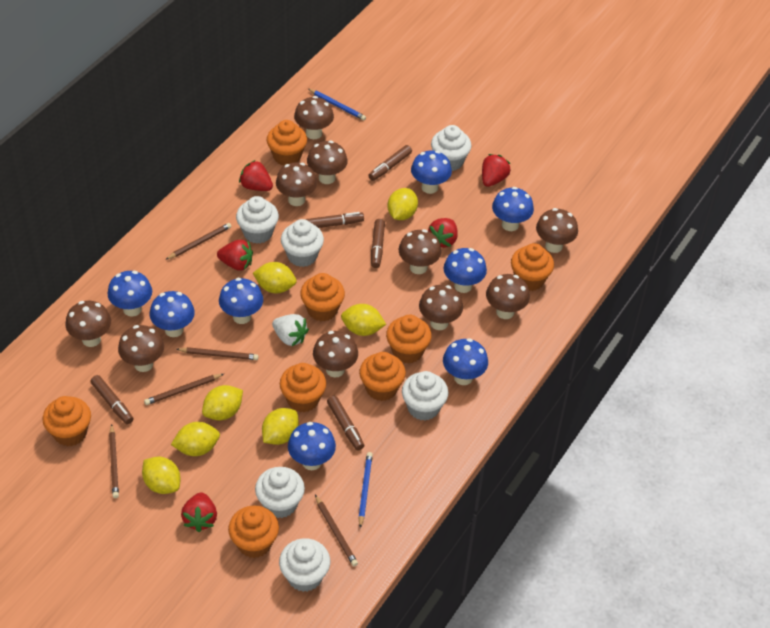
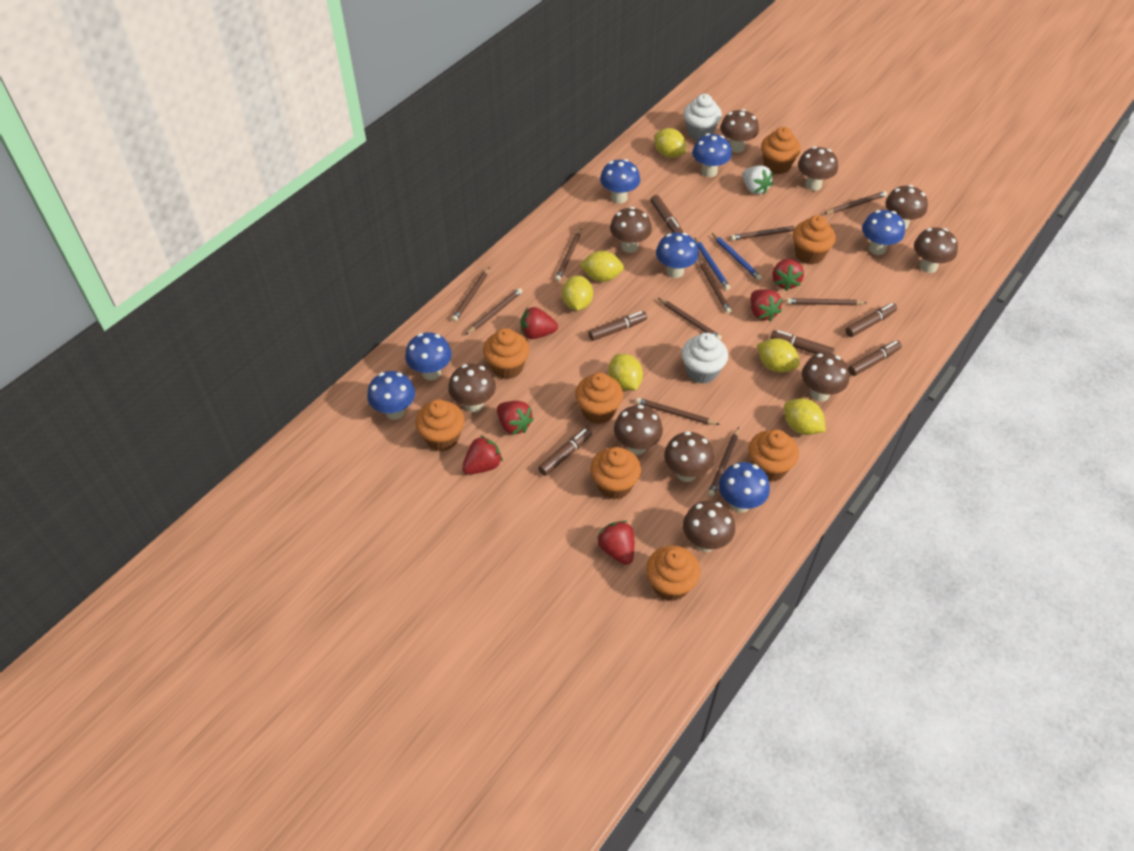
blue mushroom: [107,271,152,317] [150,291,195,337] [219,278,263,324] [288,422,336,470] [411,151,452,194] [443,338,488,385] [444,248,487,293] [492,187,534,231] = 8 -> [367,371,415,420] [405,332,452,380] [600,159,640,204] [656,232,699,278] [692,133,732,177] [719,462,770,513] [862,210,905,255] = 7
brown marker: [90,375,134,424] [305,212,364,228] [327,396,364,450] [368,145,412,181] [371,219,385,268] = 5 -> [538,427,592,476] [588,311,647,341] [650,195,683,233] [770,330,835,354] [846,303,897,337] [848,340,902,376] = 6
brown pencil: [109,424,119,498] [144,374,224,405] [165,223,231,260] [176,347,258,360] [315,495,358,566] = 5 -> [452,267,490,321] [466,288,522,335] [555,228,581,281] [636,398,720,425] [658,298,722,340] [699,258,731,314] [708,427,739,496] [731,226,796,240] [787,298,867,305] [824,191,887,214] = 10
red strawberry: [181,492,217,532] [217,240,253,270] [239,160,273,191] [428,218,458,248] [482,154,511,187] = 5 -> [462,435,503,475] [497,401,534,435] [520,307,558,339] [597,521,634,565] [750,289,782,321] [772,259,804,291] = 6
white cupcake: [236,196,279,244] [255,467,305,518] [279,538,330,592] [281,219,324,267] [402,371,449,421] [431,125,472,171] = 6 -> [681,333,728,384] [684,94,722,140] = 2
yellow lemon: [142,457,181,494] [171,422,220,456] [202,385,243,420] [253,262,297,293] [262,408,299,445] [341,304,386,336] [387,188,418,220] = 7 -> [562,275,593,311] [580,251,624,282] [609,354,643,391] [654,128,686,158] [757,338,800,373] [784,398,826,435] = 6

